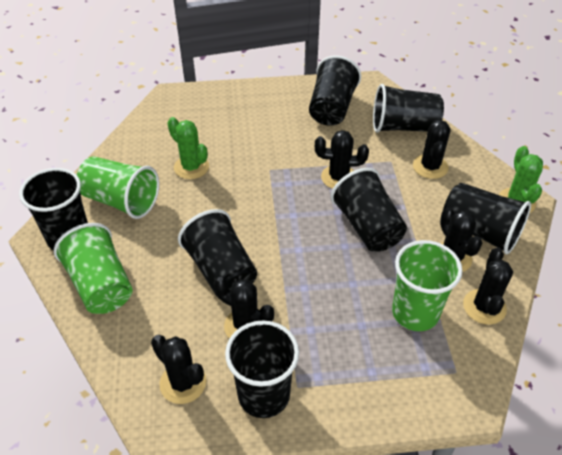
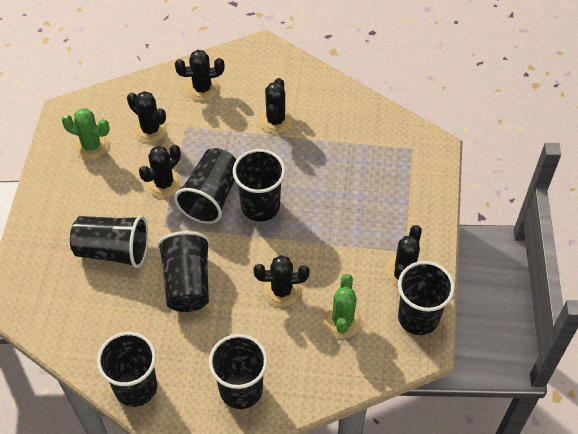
green cup: [54,223,133,314] [77,157,159,219] [392,240,463,331] = 3 -> none = 0

